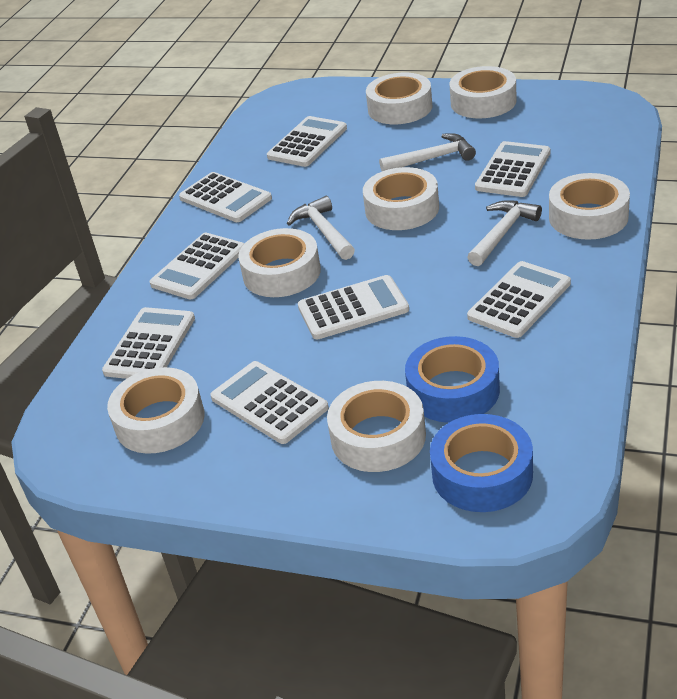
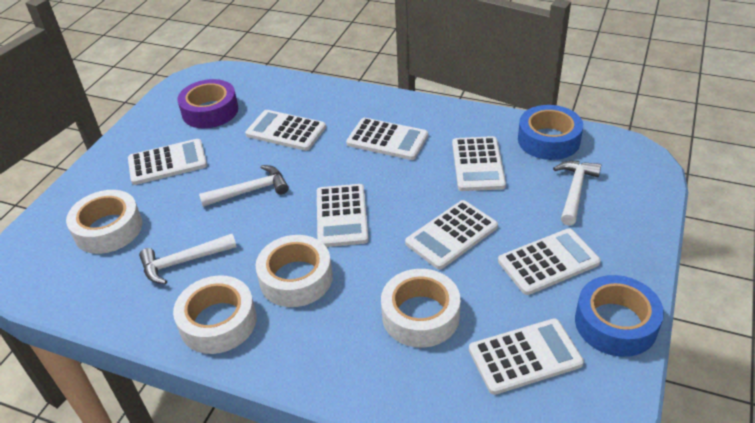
purple tape: none = 0 -> [177,79,238,128] = 1
white tape: [107,367,205,454] [238,228,321,297] [327,381,426,472] [363,167,439,230] [366,73,433,124] [450,66,517,118] [549,173,630,240] = 7 -> [66,190,143,254] [173,276,257,354] [256,235,333,307] [381,269,460,348] = 4

